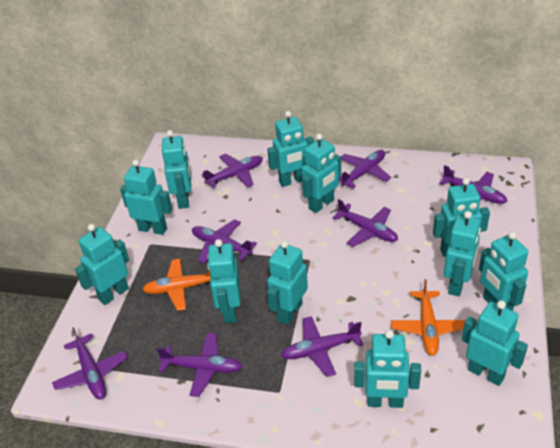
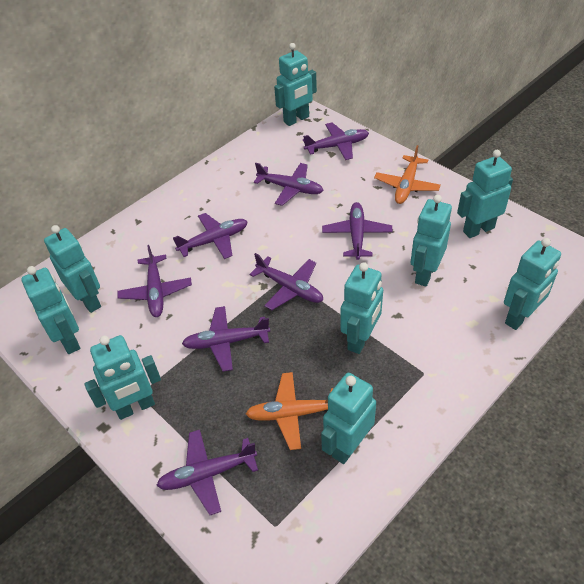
turquoise robot: [75,224,130,305] [120,159,172,235] [162,130,191,209] [207,239,241,323] [267,111,314,187] [267,240,308,325] [302,133,341,213] [354,330,421,408] [433,178,490,257] [444,211,481,296] [462,300,528,386] [479,231,528,311] = 12 -> [21,266,80,354] [44,225,101,313] [84,335,161,420] [274,43,317,126] [321,373,376,464] [340,262,383,354] [410,195,452,287] [457,150,513,238] [504,238,561,330] = 9

